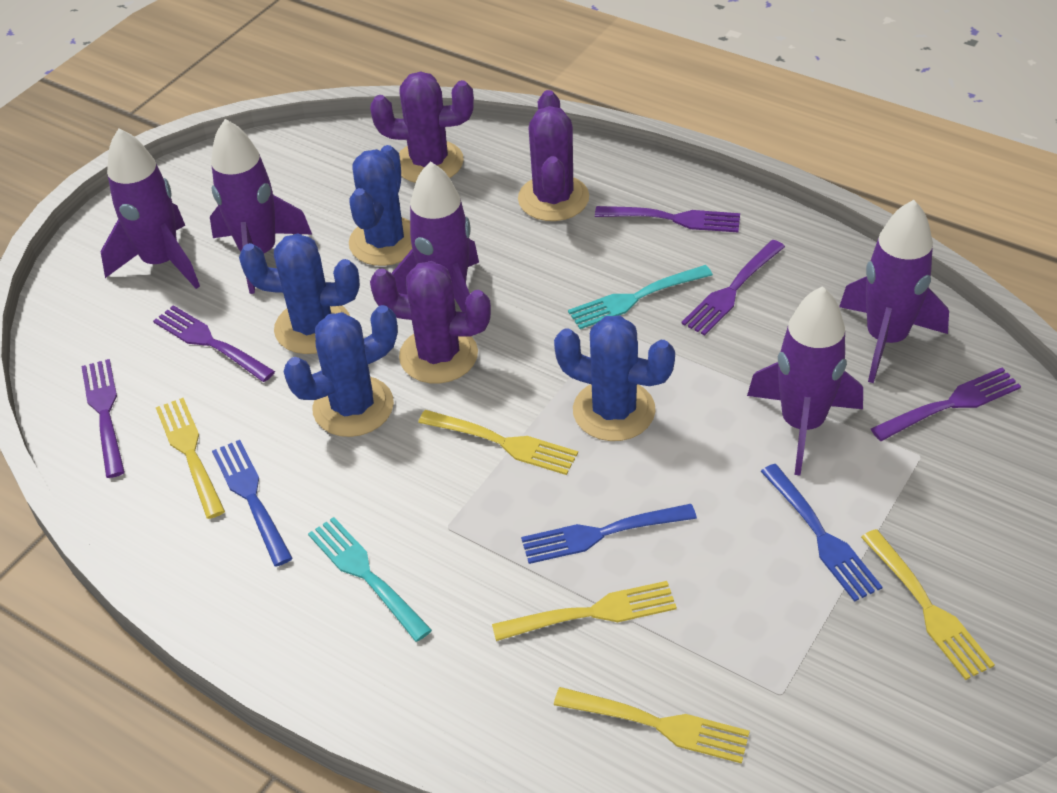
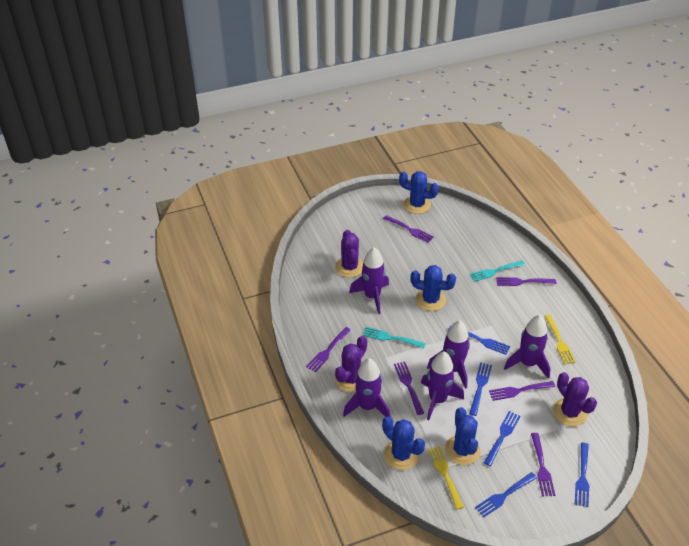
blue fork: [212,440,293,567] [521,504,697,564] [760,464,882,602] = 3 -> [448,326,510,355] [469,362,492,416] [475,472,537,518] [484,411,520,466] [575,443,589,507] = 5
purple fork: [81,359,125,478] [153,305,275,382] [595,206,740,232] [681,240,785,336] [871,368,1021,441] = 5 -> [306,327,351,372] [383,215,434,243] [394,362,424,415] [489,381,555,401] [496,277,556,286] [531,433,555,496] = 6
yellow fork: [156,398,225,519] [418,410,578,475] [492,581,677,641] [554,687,750,764] [861,529,995,680] = 5 -> [428,446,464,510] [544,315,576,364] = 2

